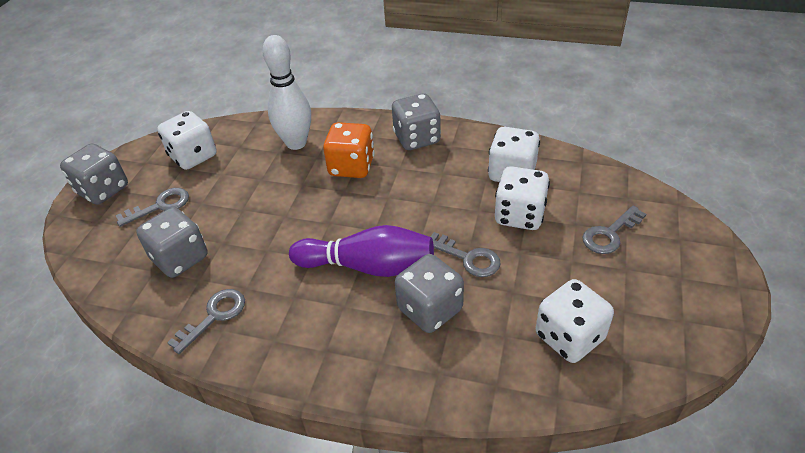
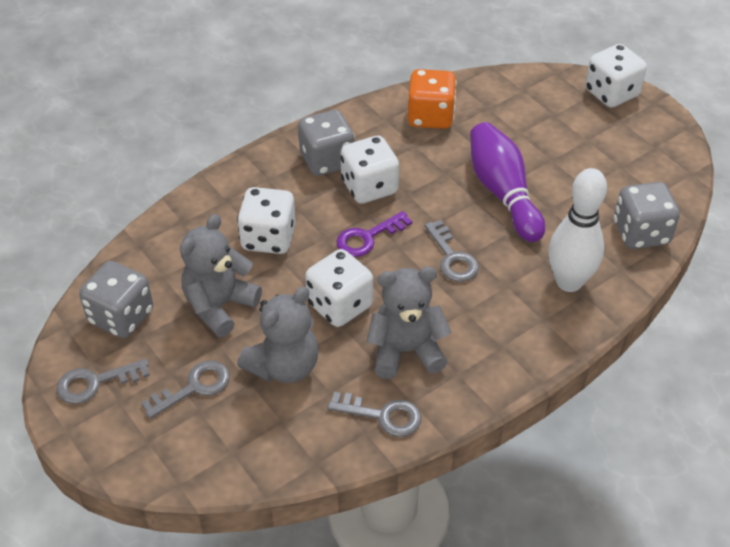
grey dice: [60,144,128,205] [136,207,208,278] [392,94,441,150] [395,254,464,333] = 4 -> [79,261,153,338] [298,110,355,176] [614,182,680,249] = 3
grey teddy bear: none = 0 -> [180,214,262,337] [237,287,319,383] [367,267,452,379] = 3
purple key: none = 0 -> [336,211,412,257] = 1

